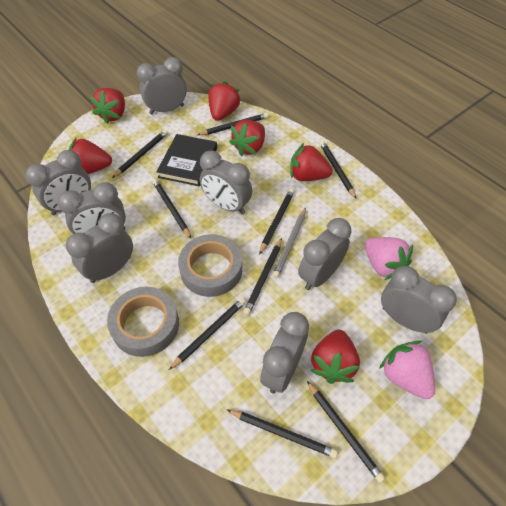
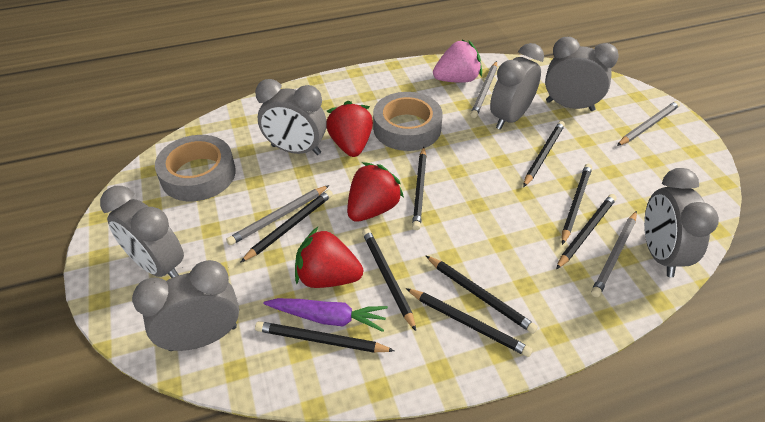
black book: [156,134,217,186] = 1 -> none = 0
grey clock: [25,150,91,215] [58,182,126,234] [66,213,133,283] [136,57,187,114] [200,151,252,214] [260,312,309,394] [298,218,352,290] [381,266,457,334] = 8 -> [100,186,184,278] [132,260,239,351] [255,79,327,155] [490,43,544,130] [545,37,619,111] [644,168,719,277] = 6
grey pencil: [273,208,306,278] = 1 -> [226,185,330,245] [470,61,497,118] [591,211,637,297] [617,101,680,146] = 4
pink strawberry: [365,237,413,280] [379,341,435,399] = 2 -> [433,39,482,83] = 1
purple carrot: none = 0 -> [264,298,388,332] = 1
red strawberry: [69,138,112,174] [90,88,125,124] [208,81,241,121] [229,120,265,156] [290,143,333,181] [310,330,360,384] = 6 -> [295,227,363,288] [326,101,373,157] [347,162,404,222] = 3

